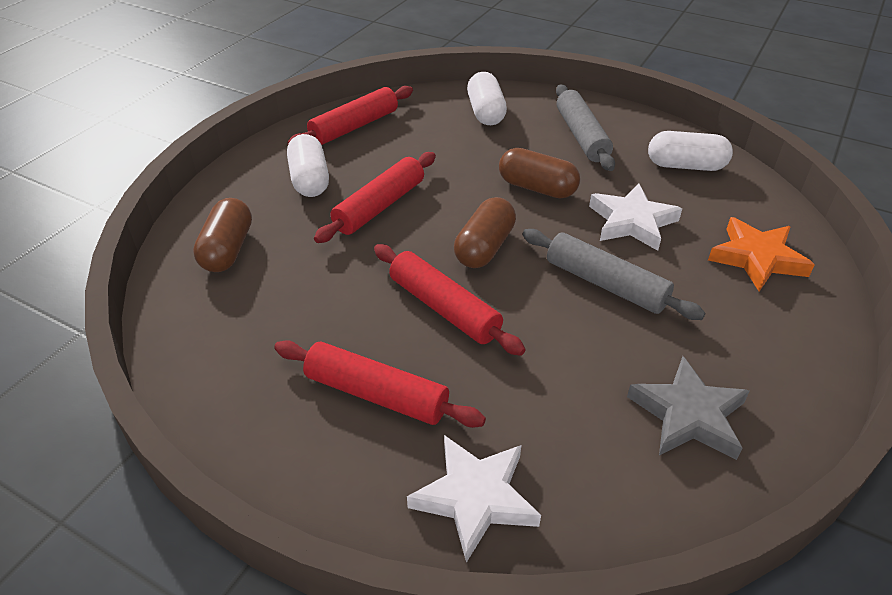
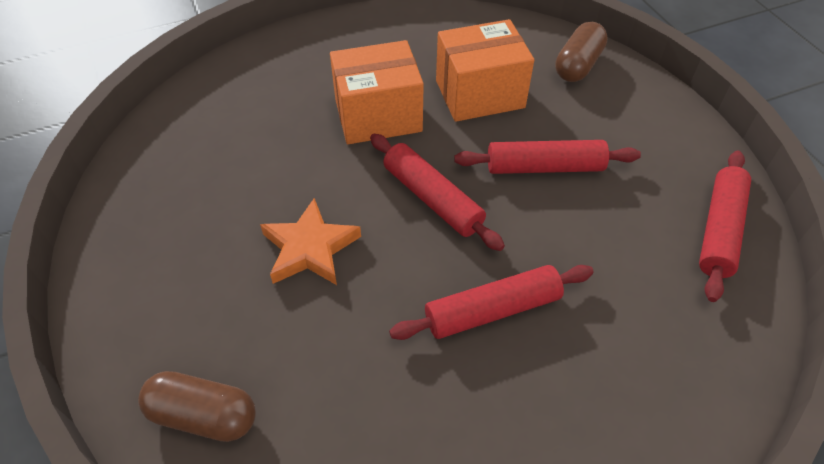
brown capsule: [193,198,252,272] [454,197,516,268] [499,148,580,198] = 3 -> [138,371,256,442] [555,22,608,82] = 2
grey rolling pin: [522,229,705,320] [556,85,615,171] = 2 -> none = 0
grey star: [627,356,750,460] = 1 -> none = 0
orange box: none = 0 -> [330,40,424,144] [436,19,534,122] = 2
white capsule: [287,134,329,197] [467,72,507,125] [648,131,733,171] = 3 -> none = 0
white star: [407,435,541,563] [589,184,682,251] = 2 -> none = 0

